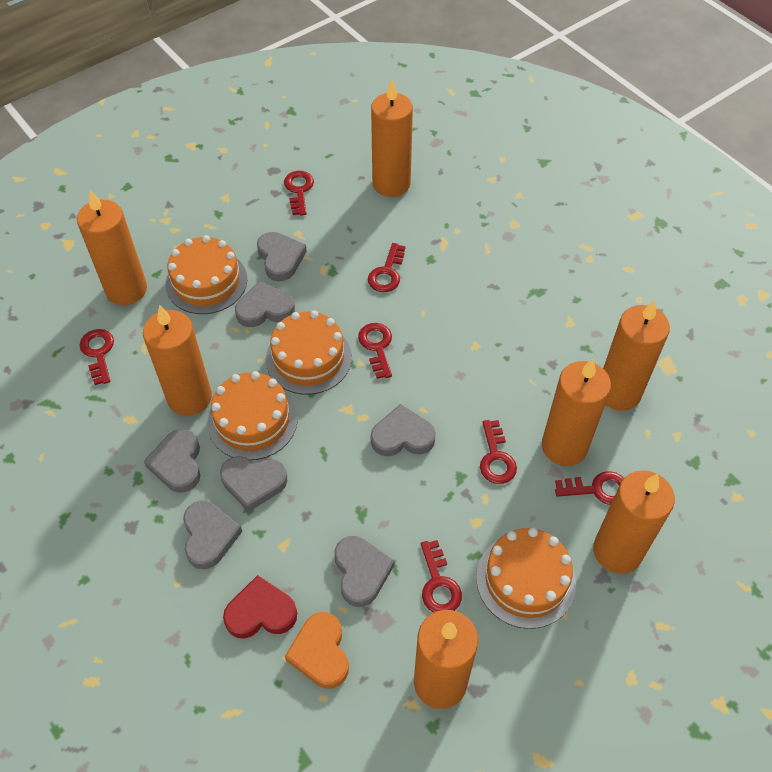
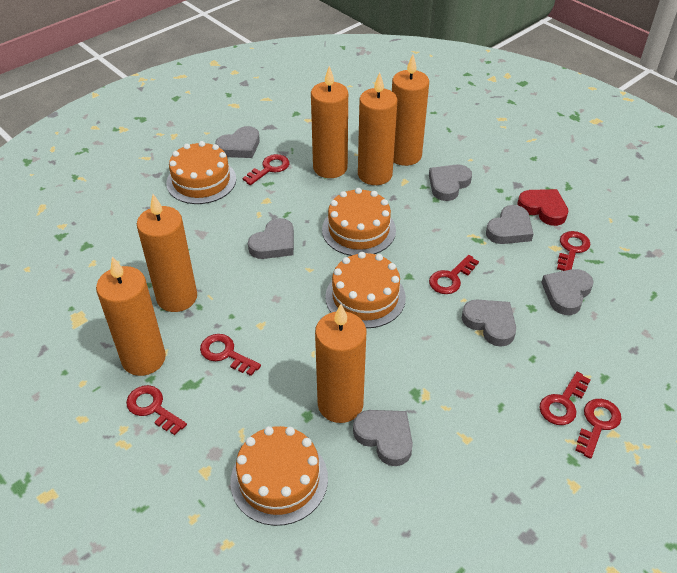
orange candle: [77,190,147,305] [143,305,212,416] [371,80,413,197] [414,610,478,709] [542,359,611,466] [593,470,675,574] [603,300,670,411] = 7 -> [96,256,166,376] [137,194,197,312] [311,66,348,178] [315,304,366,423] [358,72,397,185] [392,54,429,166] = 6
orange heart: [285,612,349,689] = 1 -> none = 0

